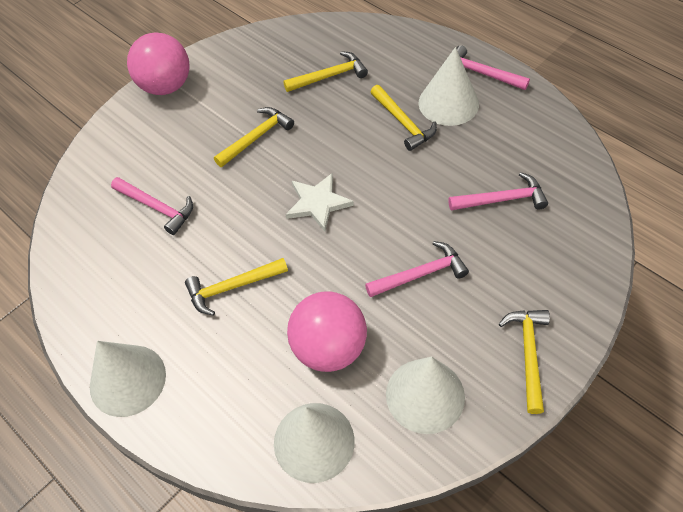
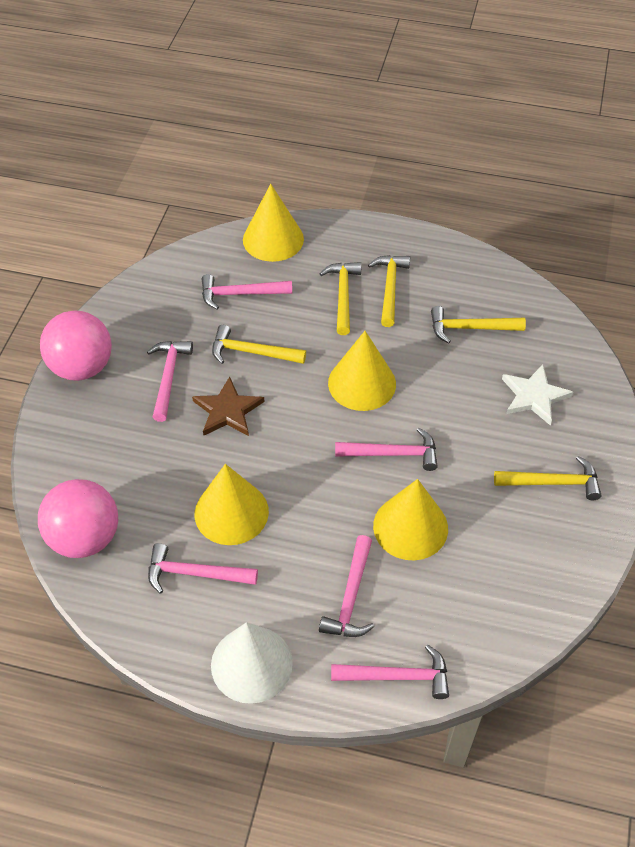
brown star: none = 0 -> [192,377,264,436] = 1
pink hammer: [111,177,193,235] [365,241,469,297] [448,172,548,210] [456,45,530,90] = 4 -> [147,341,193,422] [148,543,258,594] [202,274,292,310] [319,535,374,637] [331,645,449,699] [335,428,438,471] = 6
white cone: [90,341,166,417] [274,403,355,483] [386,357,465,434] [418,47,479,126] = 4 -> [211,622,293,704] = 1
yellow cone: none = 0 -> [195,464,269,545] [243,184,304,262] [328,331,396,411] [373,479,448,561] = 4

